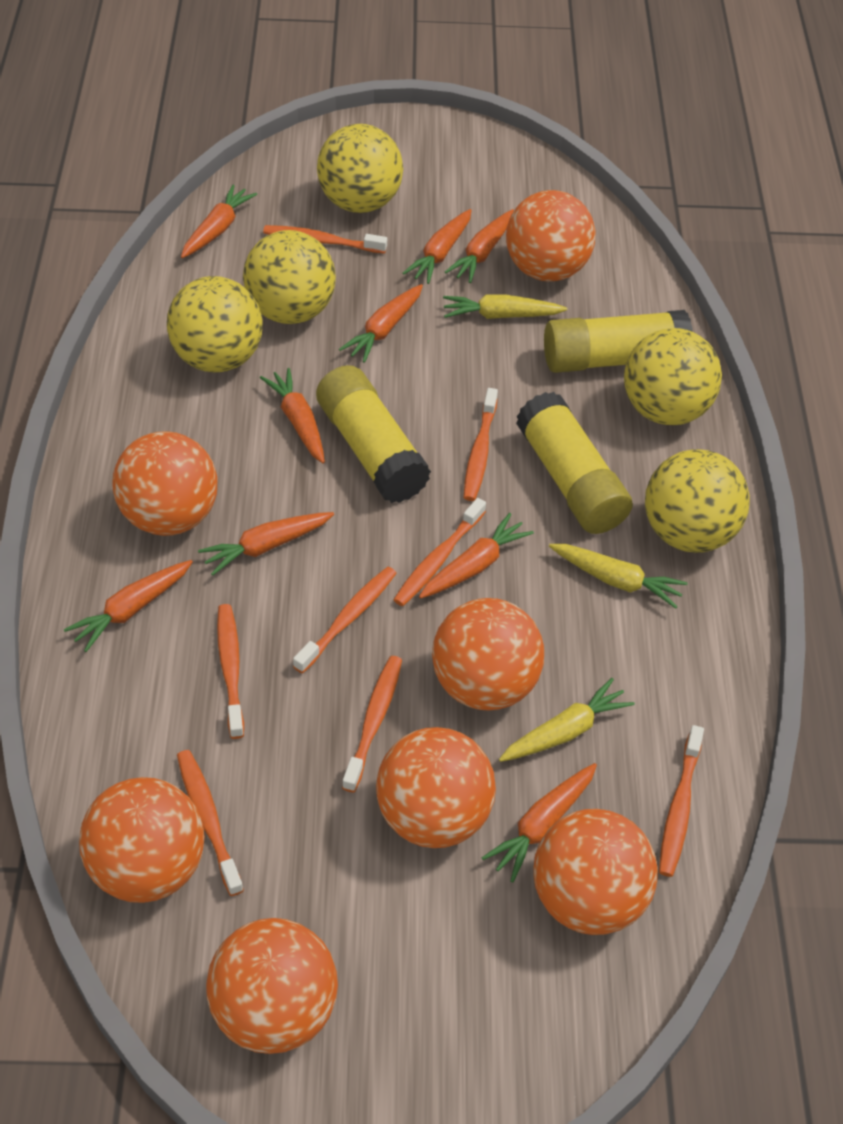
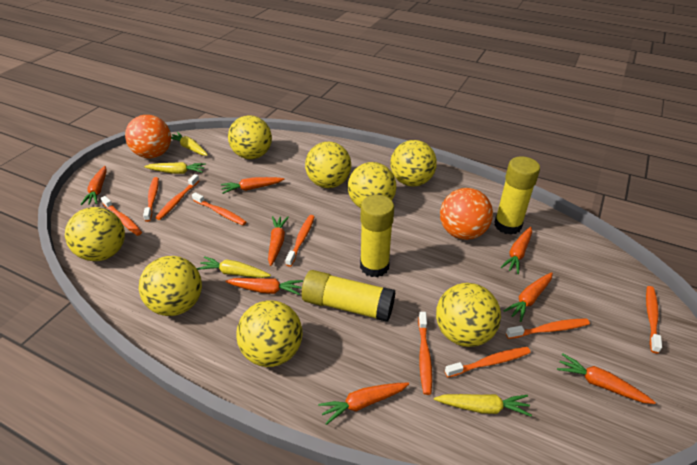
orange ball: [79,777,205,903] [112,431,218,536] [206,918,338,1054] [376,727,496,848] [432,598,544,711] [506,190,596,281] [533,809,658,935] = 7 -> [125,115,171,158] [440,188,493,240] = 2
orange carrot: [64,560,193,652] [181,185,257,258] [198,512,334,576] [260,368,325,463] [339,284,423,363] [402,209,472,284] [419,513,534,599] [445,209,514,283] [481,763,597,882] = 9 -> [81,166,107,205] [221,177,284,194] [225,278,303,295] [268,216,289,266] [318,383,409,425] [501,227,532,274] [503,272,553,322] [557,353,656,404] = 8
orange toothbrush: [177,750,244,896] [217,604,244,739] [263,225,387,254] [293,567,397,674] [342,656,402,792] [393,498,486,606] [464,388,498,501] [659,725,704,877] = 8 -> [101,196,142,236] [143,177,159,222] [155,174,200,220] [192,192,246,225] [285,215,315,267] [418,312,432,395] [445,347,531,378] [506,318,590,339] [646,286,662,353] = 9
yellow ball: [167,276,263,372] [243,230,336,324] [317,124,403,213] [624,328,722,425] [645,449,750,553] = 5 -> [65,207,125,261] [139,256,202,316] [228,115,272,159] [236,300,302,367] [305,142,351,188] [348,162,396,208] [390,140,437,186] [436,283,501,347] = 8
yellow carrot: [443,294,567,319] [499,678,635,762] [549,544,688,609] = 3 -> [144,162,206,174] [171,132,208,156] [197,256,271,278] [434,394,532,417] = 4

